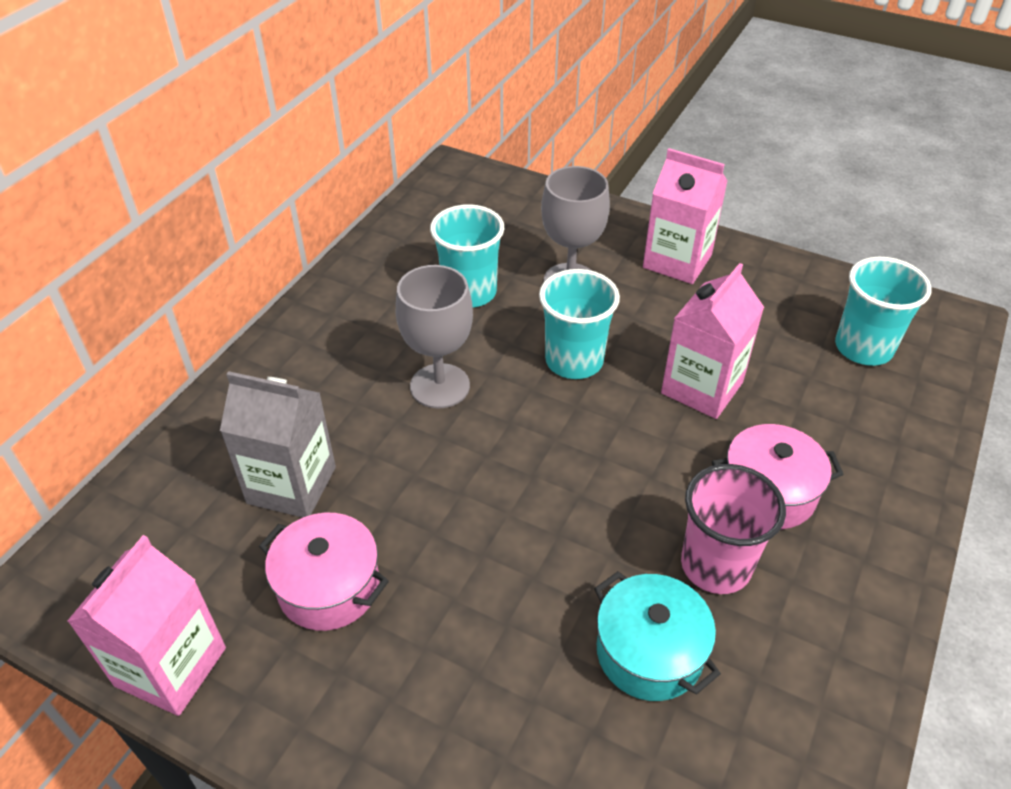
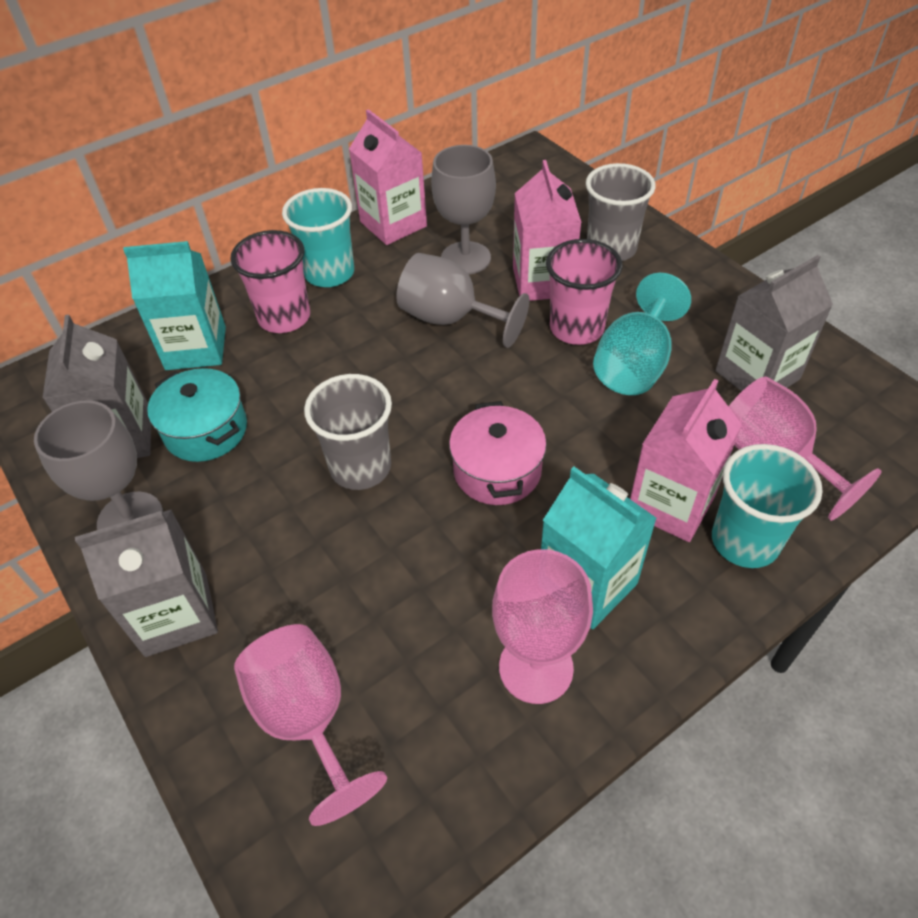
grey carton: [220,371,336,518] = 1 -> [43,315,151,458] [75,509,218,657] [715,255,833,391] = 3
grey cup: none = 0 -> [304,374,392,490] [586,163,656,261] = 2
grey goblet: [396,265,473,409] [541,166,610,281] = 2 -> [34,400,163,530] [396,253,529,348] [431,145,496,275] = 3
pink cup: [681,464,786,594] = 1 -> [230,230,310,333] [546,239,622,345] = 2
pink goblet: none = 0 -> [234,624,387,826] [492,549,593,704] [728,377,882,521] = 3
pink pot: [259,513,389,631] [712,424,844,529] = 2 -> [449,401,547,505] = 1
turquoise carton: none = 0 -> [123,241,226,370] [541,467,657,629] = 2
turquoise cup: [430,204,504,308] [539,269,620,379] [835,257,931,366] = 3 -> [282,188,354,287] [712,444,823,568] = 2
turquoise goblet: none = 0 -> [593,273,691,395] = 1

